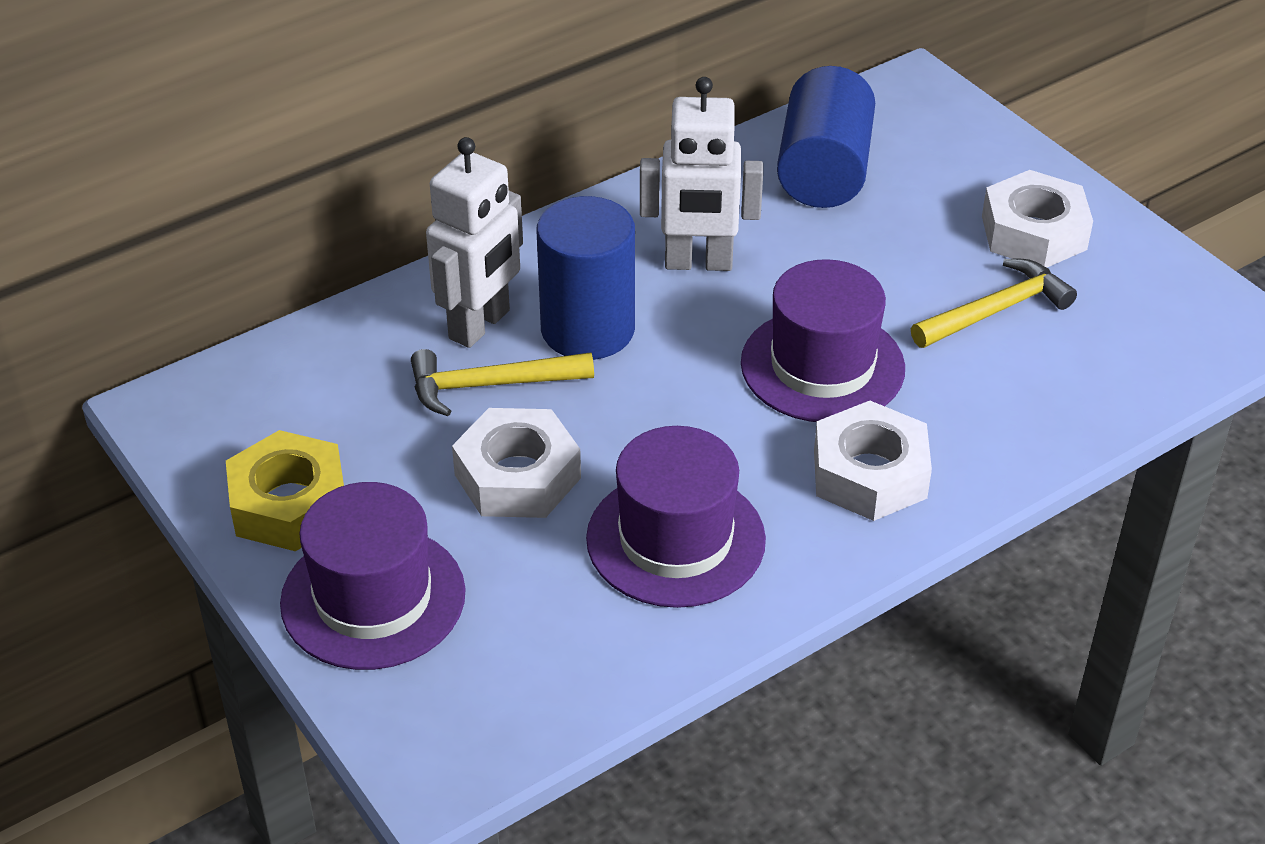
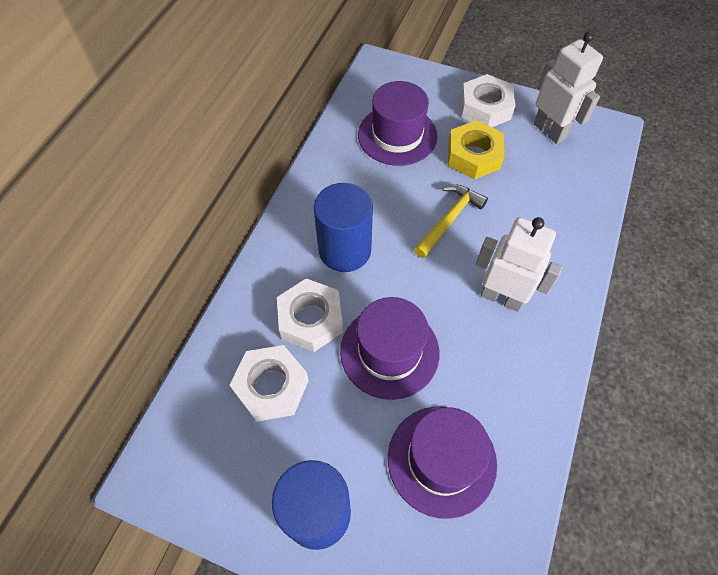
yellow hammer: [411,349,594,416] [911,259,1077,348] = 2 -> [414,185,488,258] = 1

